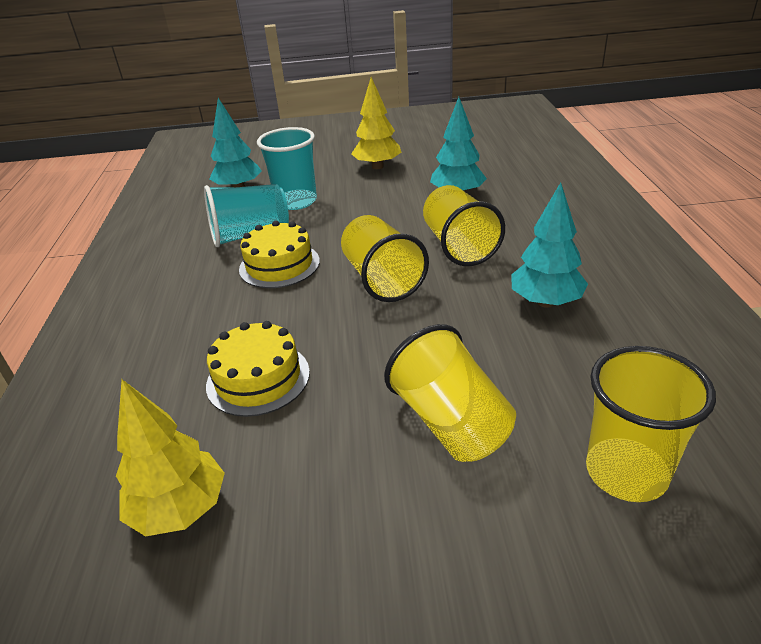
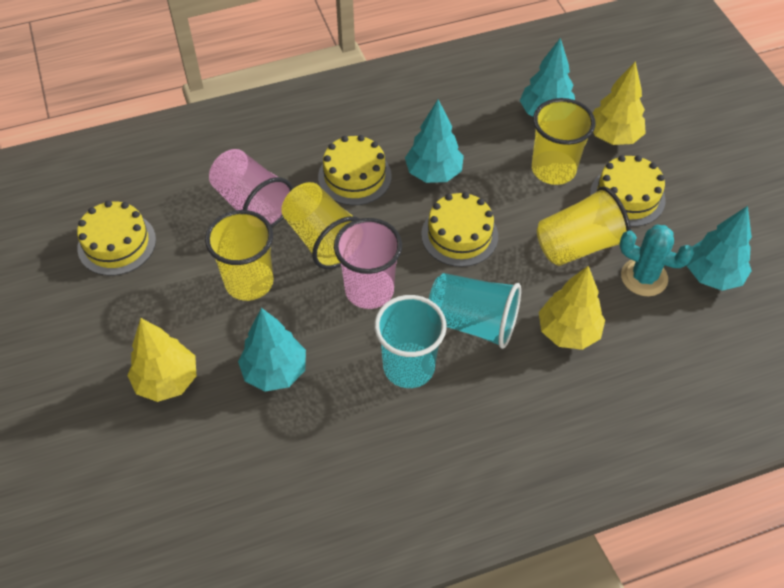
pink cup: none = 0 -> [209,149,293,227] [334,218,402,309] = 2
turquoise cactus: none = 0 -> [620,225,694,296] = 1
turquoise tree: [209,98,262,188] [430,97,487,191] [511,182,588,308] = 3 -> [238,308,306,392] [405,100,464,183] [520,38,575,116] [687,206,752,291] = 4
yellow cake: [206,321,310,417] [239,221,320,288] = 2 -> [77,201,156,276] [318,135,392,205] [421,192,498,267] [590,155,666,227] = 4
yellow tree: [116,379,225,536] [351,77,402,169] = 2 -> [127,318,196,402] [539,266,605,350] [593,62,646,145] = 3

